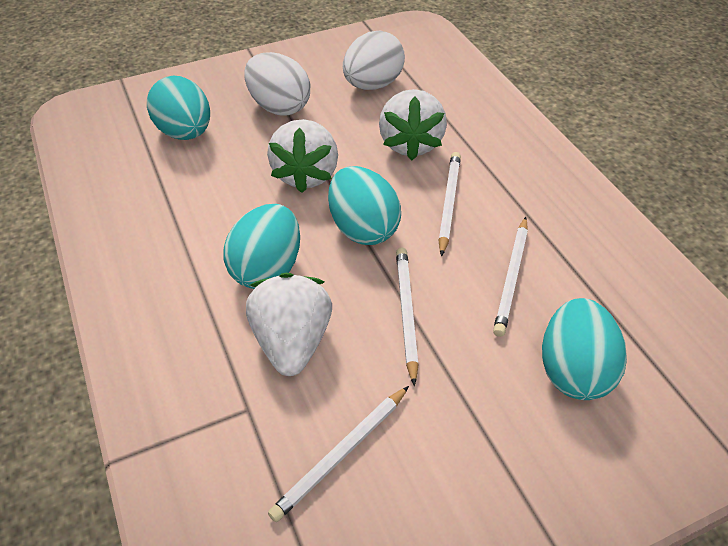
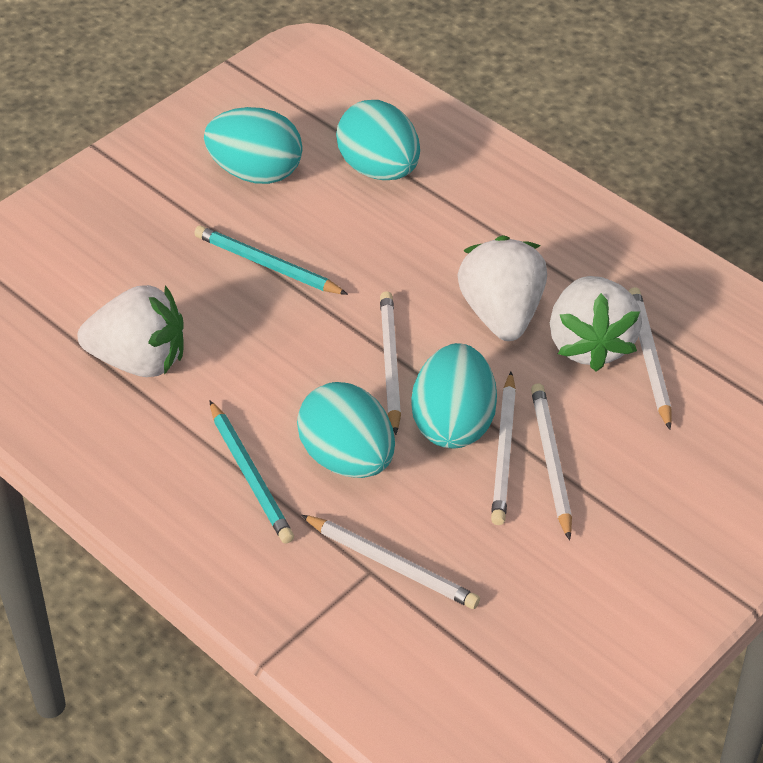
turquoise pencil: none = 0 -> [194,226,348,295] [209,400,294,544] = 2
white egg: [244,52,310,116] [343,30,405,90] = 2 -> none = 0
white pencil: [268,386,409,522] [396,247,419,386] [438,152,461,256] [493,217,528,337] = 4 -> [301,515,480,609] [380,291,401,435] [491,372,516,525] [531,383,572,541] [629,287,671,430] = 5

